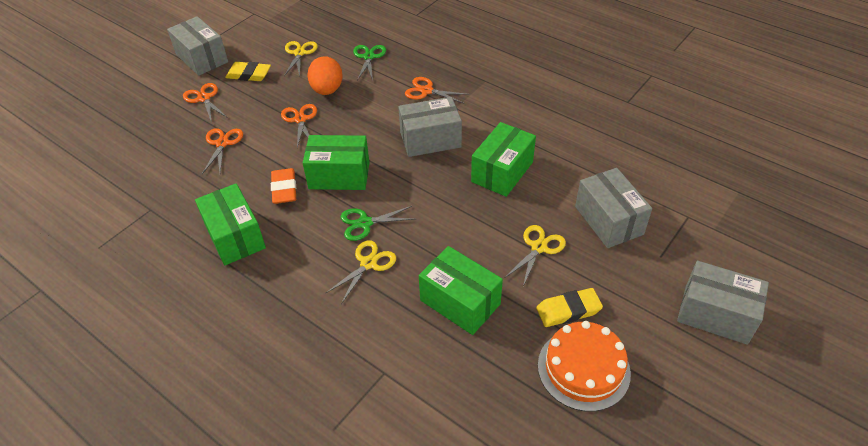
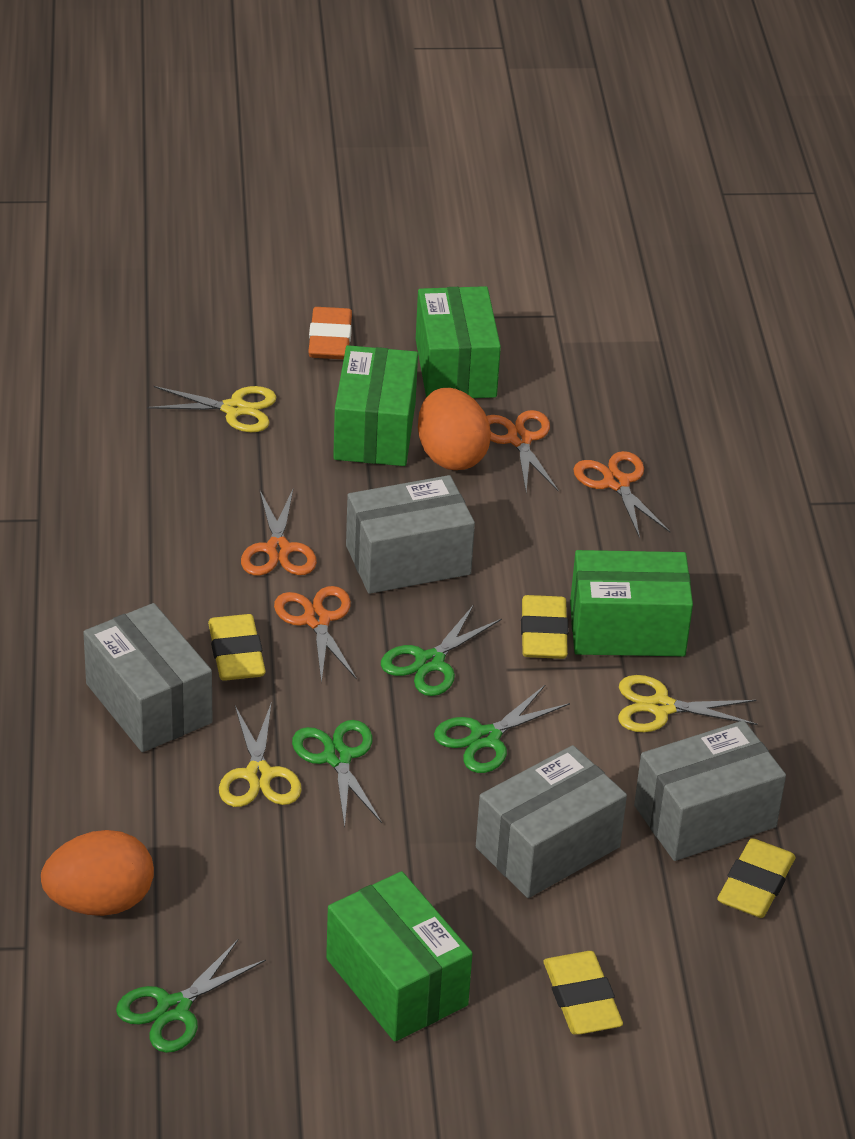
green scissors: [340,206,414,241] [353,45,386,80] = 2 -> [116,940,266,1053] [292,720,382,827] [381,605,502,696] [434,685,570,773] = 4
orange cake: [538,321,631,412] = 1 -> none = 0
orange egg: [307,56,342,95] = 1 -> [41,830,154,916] [418,388,491,470] = 2
yellow eraser: [225,62,271,81] [536,288,603,327] = 2 -> [208,614,266,681] [521,595,568,659] [544,951,623,1035] [717,838,795,918] = 4

